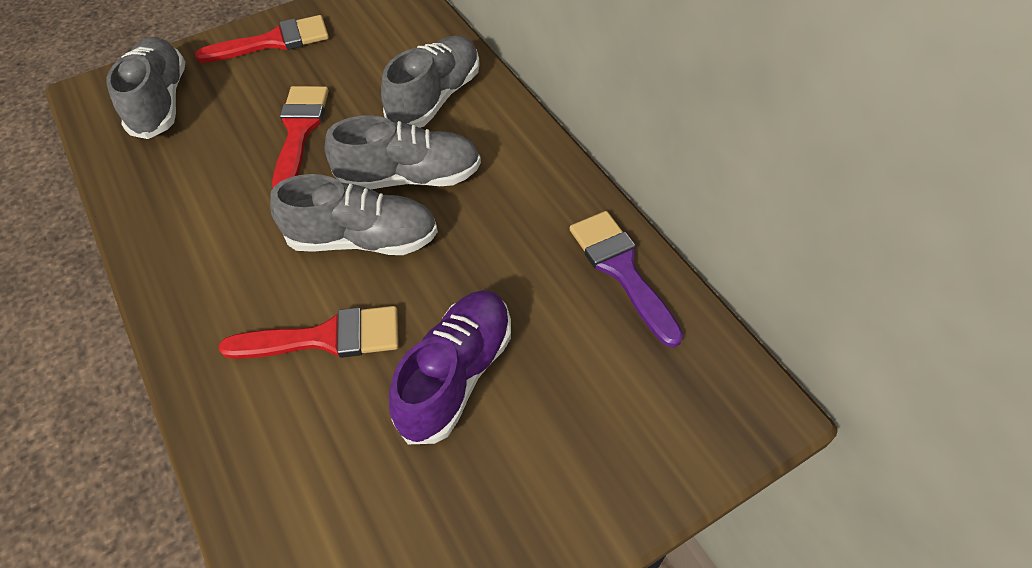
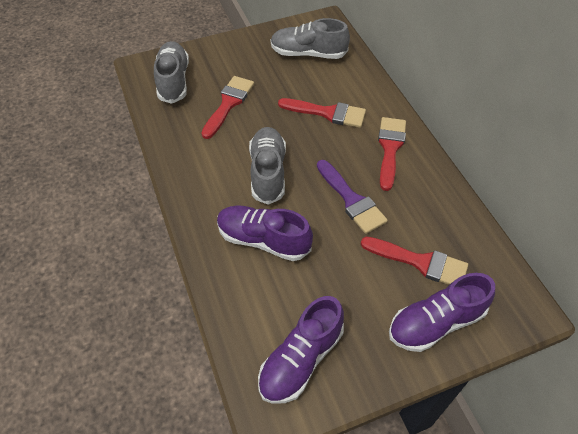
grey shoe: [106,37,185,139] [270,174,438,255] [325,115,481,189] [381,35,480,128] = 4 -> [154,41,189,104] [249,127,286,205] [271,18,350,59] = 3
purple shoe: [389,290,511,444] = 1 -> [217,205,313,261] [258,296,344,404] [389,273,495,352] = 3
red brush: [195,15,329,63] [219,306,399,359] [272,86,329,188] = 3 -> [201,76,254,139] [278,98,366,128] [361,237,468,285] [378,117,406,191] = 4

